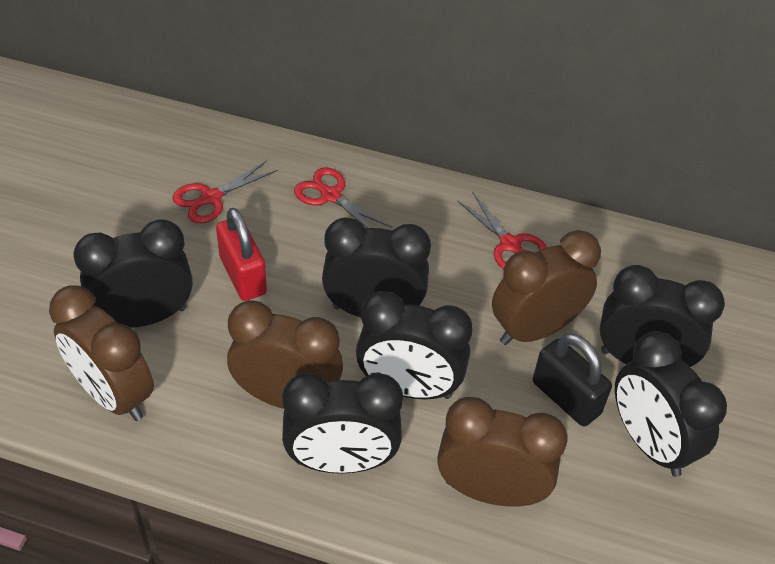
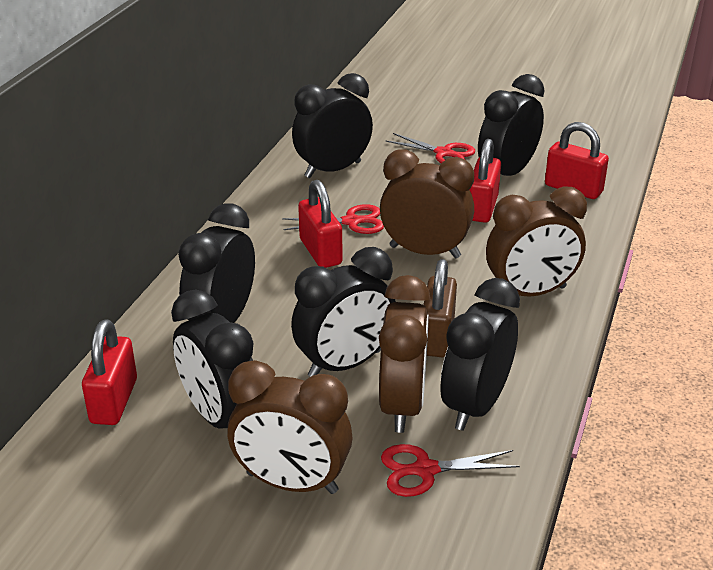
black padlock: [533,333,612,427] = 1 -> none = 0
brown padlock: none = 0 -> [423,259,457,357] = 1
red padlock: [216,208,267,301] = 1 -> [82,320,137,425] [298,180,343,268] [469,139,501,223] [545,122,609,199] = 4

